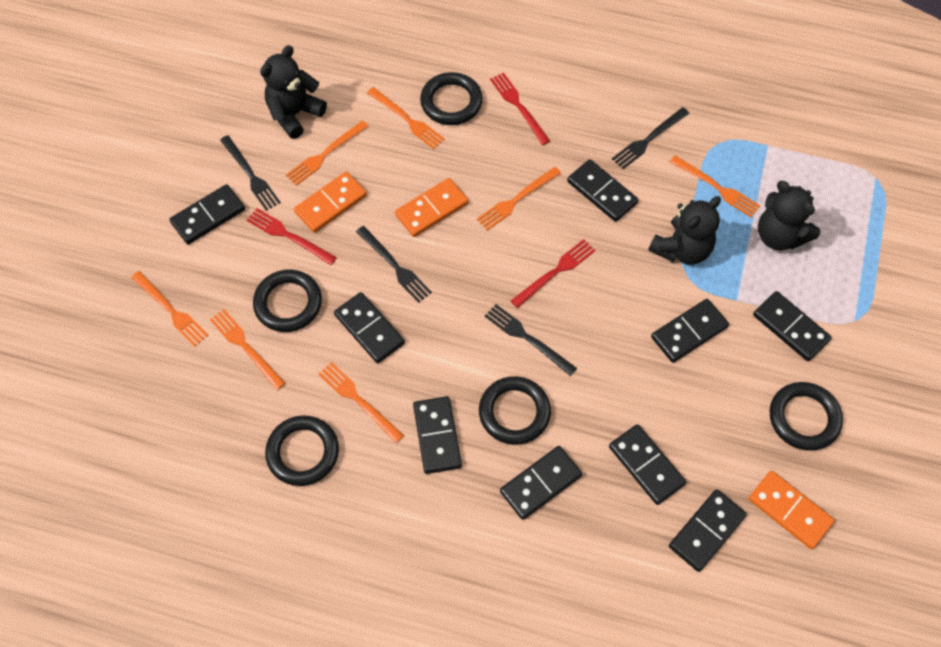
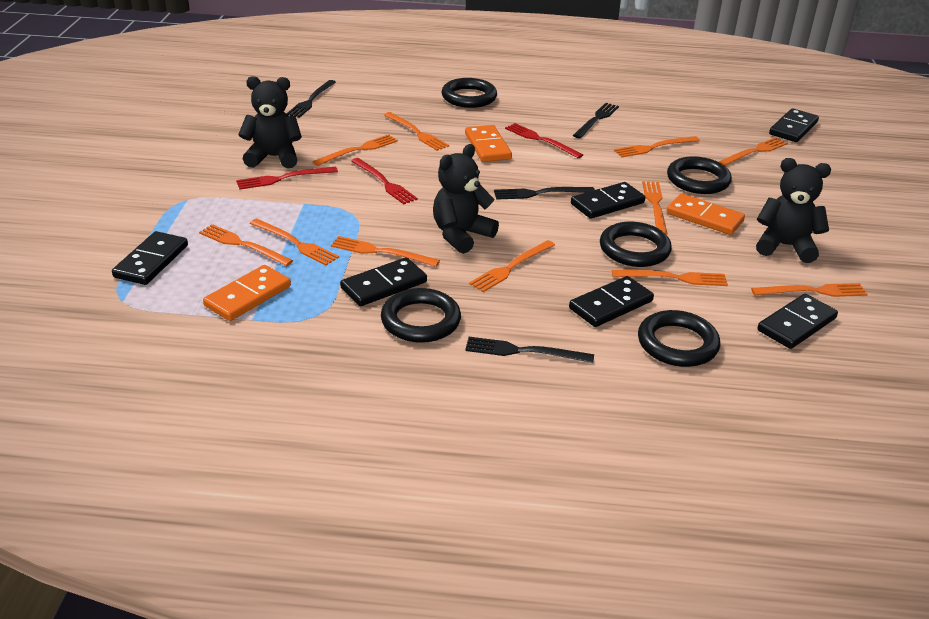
black domino: [170,184,245,245] [334,292,405,363] [413,396,462,474] [500,446,582,520] [567,159,638,222] [609,424,686,505] [651,299,729,363] [669,489,747,572] [753,291,832,361] = 9 -> [112,231,188,285] [340,257,427,306] [569,276,654,327] [571,182,645,219] [757,294,838,349] [769,108,819,142] = 6
orange fork: [131,271,208,347] [210,309,286,390] [286,121,369,186] [318,362,404,443] [367,87,445,149] [477,167,561,231] [670,156,760,217] = 7 -> [199,224,293,266] [249,219,339,265] [313,134,398,166] [331,236,440,267] [384,112,449,151] [469,240,555,292] [612,270,728,286] [614,136,700,157] [642,181,667,235] [719,137,788,166] [751,283,868,297] = 11

